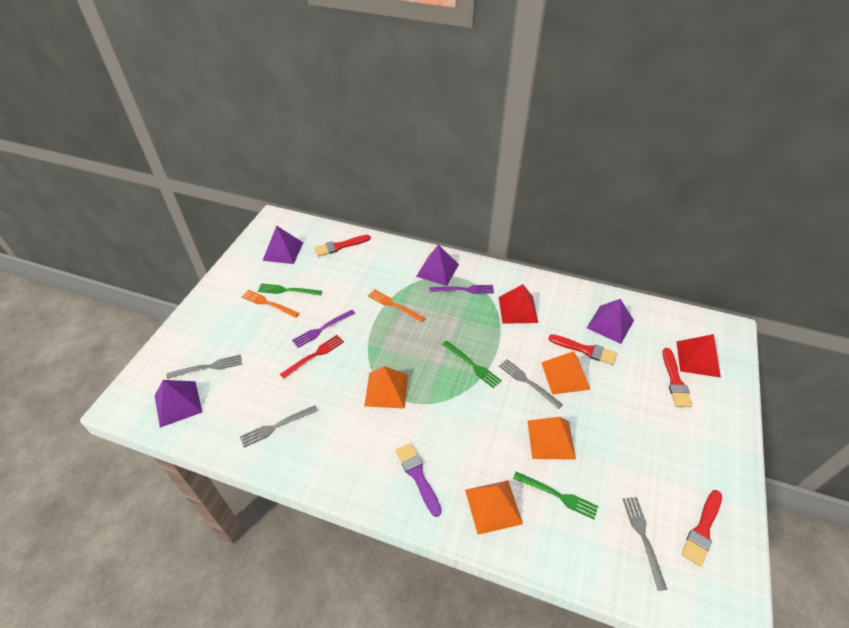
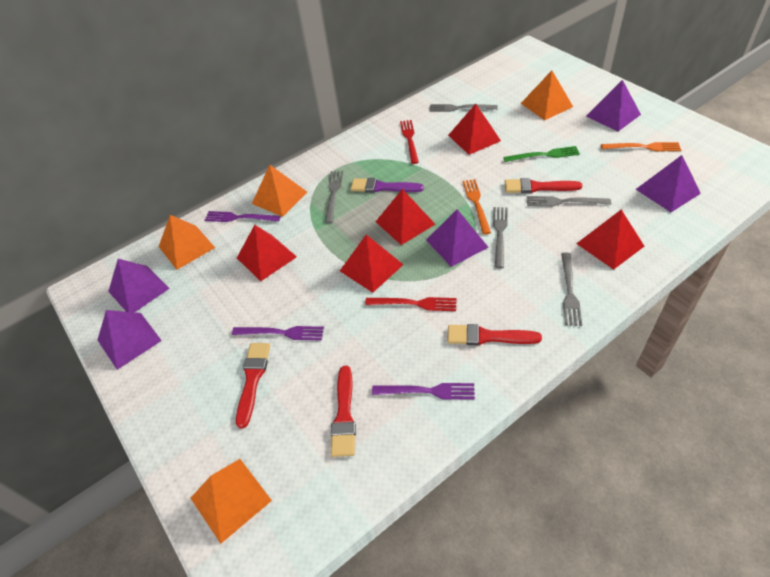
green fork: [258,284,322,296] [442,340,502,388] [513,471,598,519] = 3 -> [503,146,580,162] = 1
grey fork: [166,354,242,379] [240,405,318,448] [499,359,563,409] [623,497,667,591] = 4 -> [325,171,343,223] [429,104,498,112] [493,207,507,268] [527,196,611,207] [561,252,582,326] = 5
purple fork: [292,310,355,348] [430,285,494,294] = 2 -> [205,211,280,222] [232,326,324,340] [372,383,475,399] = 3
purple pyramid: [155,380,202,428] [262,225,303,264] [416,245,459,286] [587,299,634,344] = 4 -> [97,310,162,370] [108,259,170,312] [426,209,489,267] [586,80,641,131] [636,155,701,212] = 5
red fork: [280,335,344,379] = 1 -> [365,297,457,311] [400,120,419,164] = 2
red pyramid: [499,284,538,324] [676,334,721,378] = 2 -> [237,225,297,281] [340,235,404,293] [376,189,435,245] [448,104,501,155] [576,210,644,270] = 5

